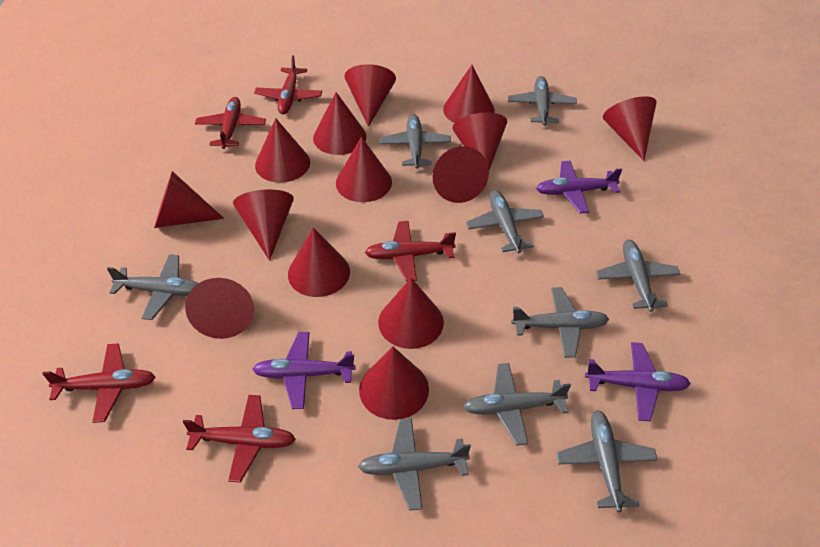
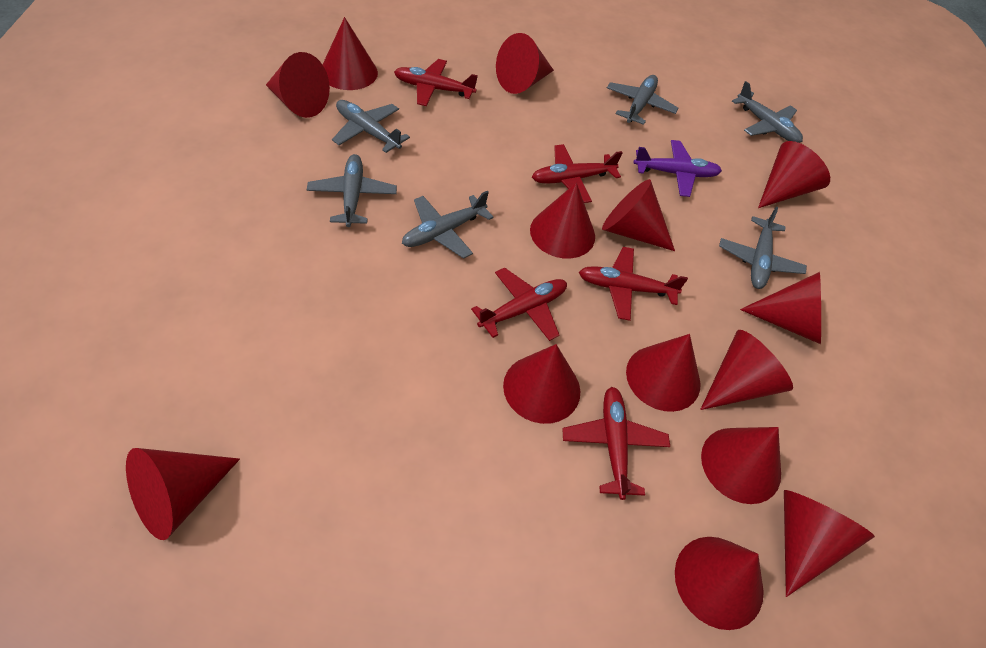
grey plane: [107,254,199,320] [358,419,471,511] [379,114,451,169] [463,363,571,446] [466,190,544,254] [508,76,577,126] [511,287,609,358] [556,410,658,512] [596,240,680,312] = 9 -> [307,154,397,227] [332,100,410,153] [402,191,494,259] [607,75,678,125] [719,207,807,289] [732,81,803,143] = 6
purple plane: [252,332,355,409] [536,161,622,213] [585,342,691,421] = 3 -> [633,140,722,197] = 1

